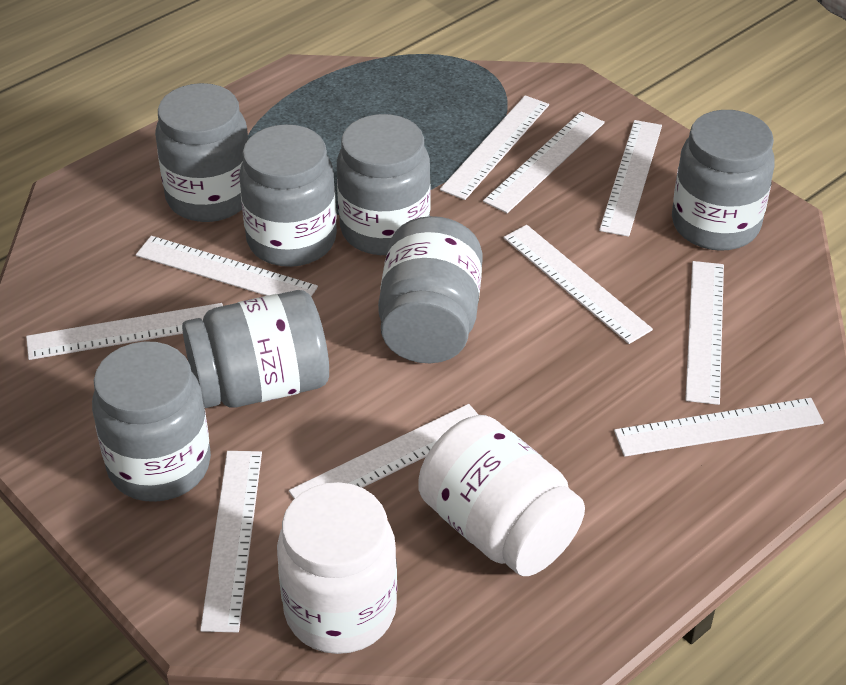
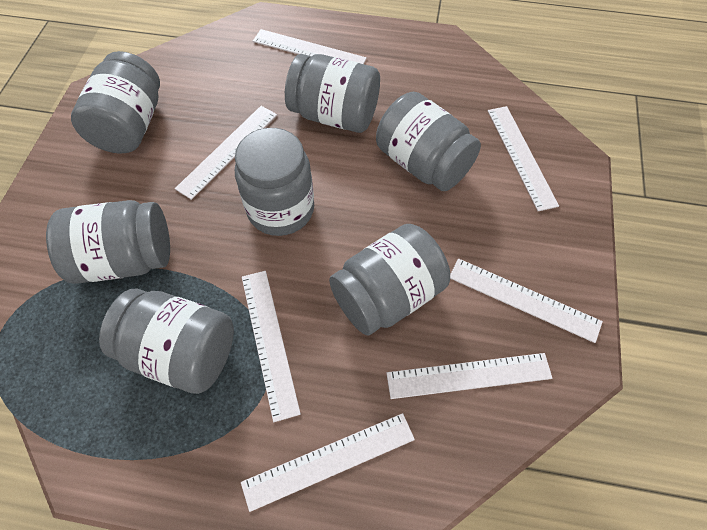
white jar: [277,482,397,654] [418,415,585,576] = 2 -> none = 0
white ruler: [26,303,223,360] [136,236,318,297] [200,451,262,632] [289,404,479,499] [440,95,549,200] [483,111,605,213] [503,225,653,344] [599,120,662,237] [614,398,824,457] [685,261,724,405] = 10 -> [175,106,277,200] [241,413,415,512] [242,271,301,422] [253,29,367,64] [386,353,552,399] [450,258,603,343] [488,106,559,211] = 7

